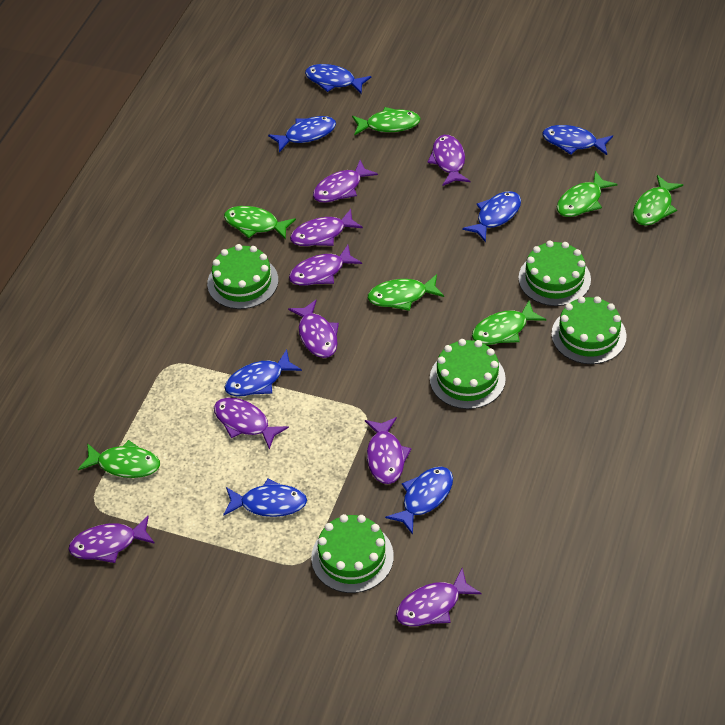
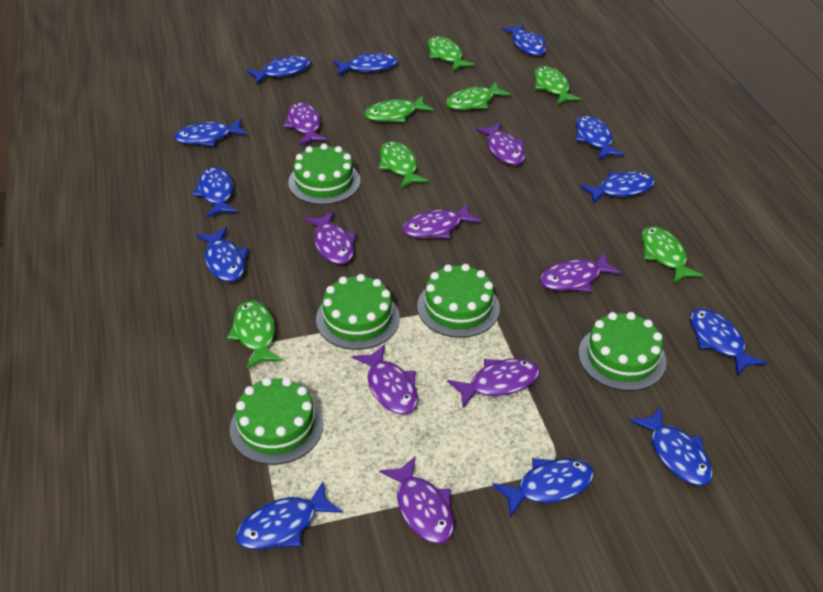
blue fish: [223,479,307,517] [224,349,302,396] [268,116,336,153] [305,64,371,94] [385,467,453,535] [462,191,521,242] [542,125,613,155] = 7 -> [174,118,248,146] [192,167,238,218] [196,227,249,282] [236,482,343,549] [246,56,311,84] [333,53,398,76] [492,458,594,518] [501,23,546,56] [575,115,625,160] [580,172,655,204] [630,407,713,486] [690,308,767,375] = 12
purple fish: [68,516,155,563] [214,397,289,449] [288,300,339,358] [289,245,362,286] [290,209,363,246] [313,160,378,203] [365,417,411,484] [396,568,481,626] [428,135,470,186] = 9 -> [283,102,327,145] [304,211,356,265] [352,344,418,415] [379,456,454,544] [402,203,481,239] [447,358,540,408] [475,122,525,165] [540,253,622,292] = 8

